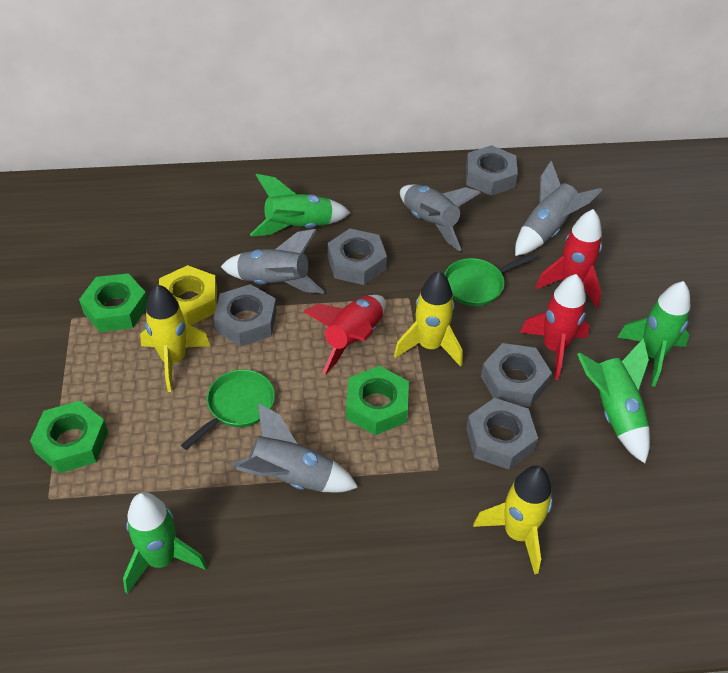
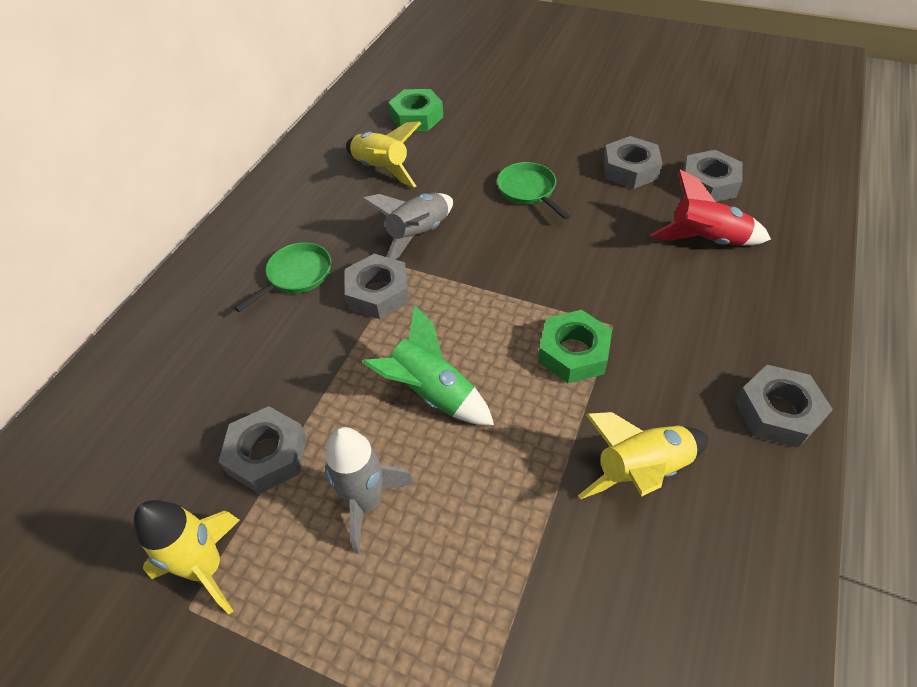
green nut: [30,401,108,473] [79,273,148,332] [346,366,409,435] = 3 -> [388,89,443,131] [538,310,612,383] = 2
green rocket: [123,492,207,594] [250,174,350,236] [577,338,650,463] [617,281,690,387] = 4 -> [362,305,494,425] = 1
grey rocket: [221,229,325,294] [231,403,359,493] [400,184,481,251] [515,161,602,256] = 4 -> [325,427,415,554] [362,193,453,259] = 2
red rocket: [303,295,386,374] [520,274,590,380] [536,209,602,308] = 3 -> [650,169,771,246] = 1
yellow nut: [159,265,217,325] = 1 -> none = 0

